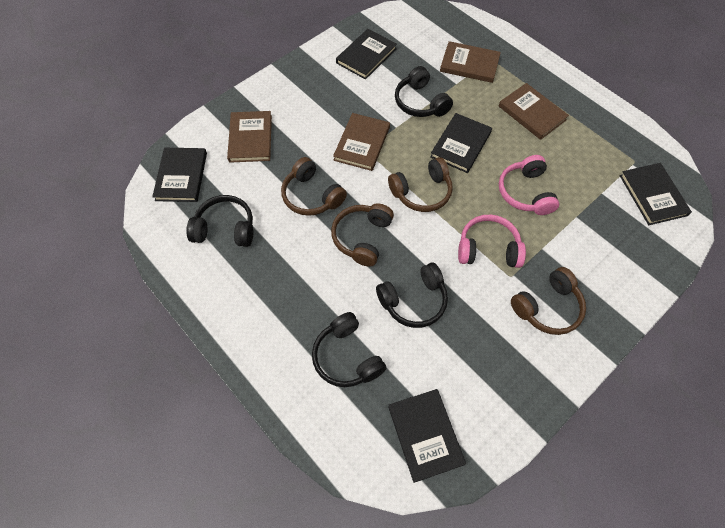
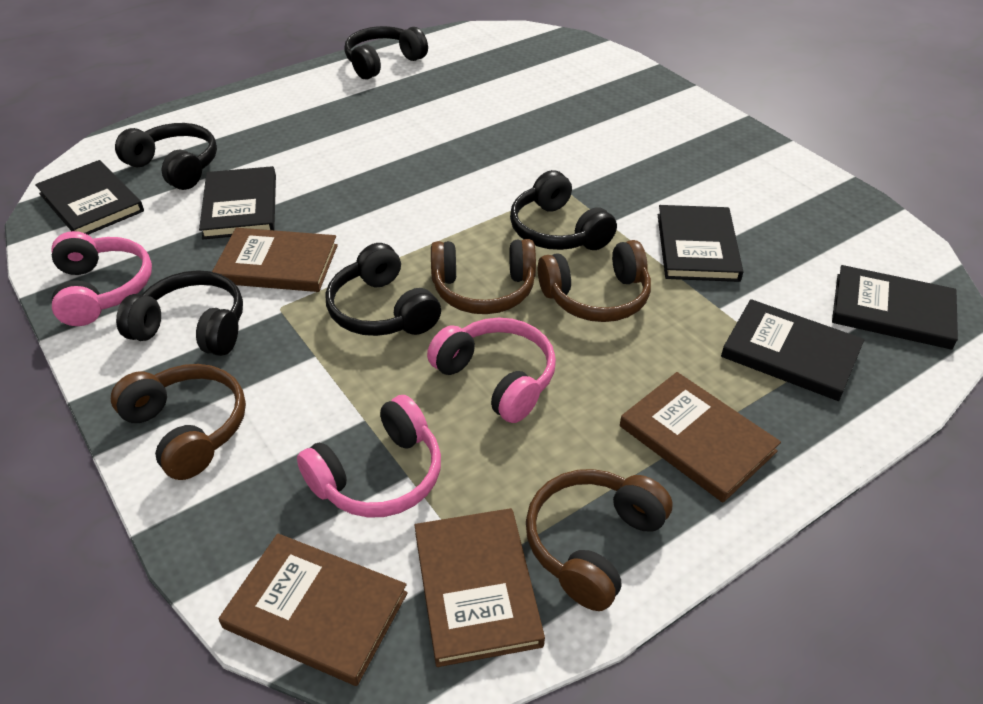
black headphones: [186,195,253,247] [312,312,386,387] [376,263,448,328] [395,66,453,117] = 4 -> [115,123,217,190] [116,270,243,356] [326,243,441,336] [344,26,428,79] [510,170,617,250] = 5
pink headphones: [458,215,526,268] [499,155,559,215] = 2 -> [52,231,152,326] [297,395,441,518] [427,318,556,423] = 3

